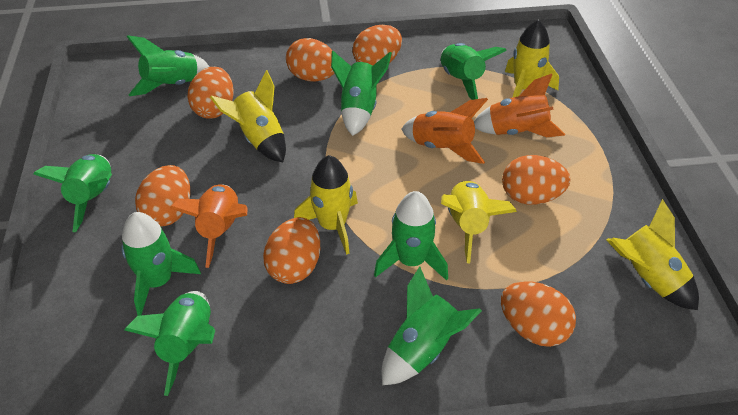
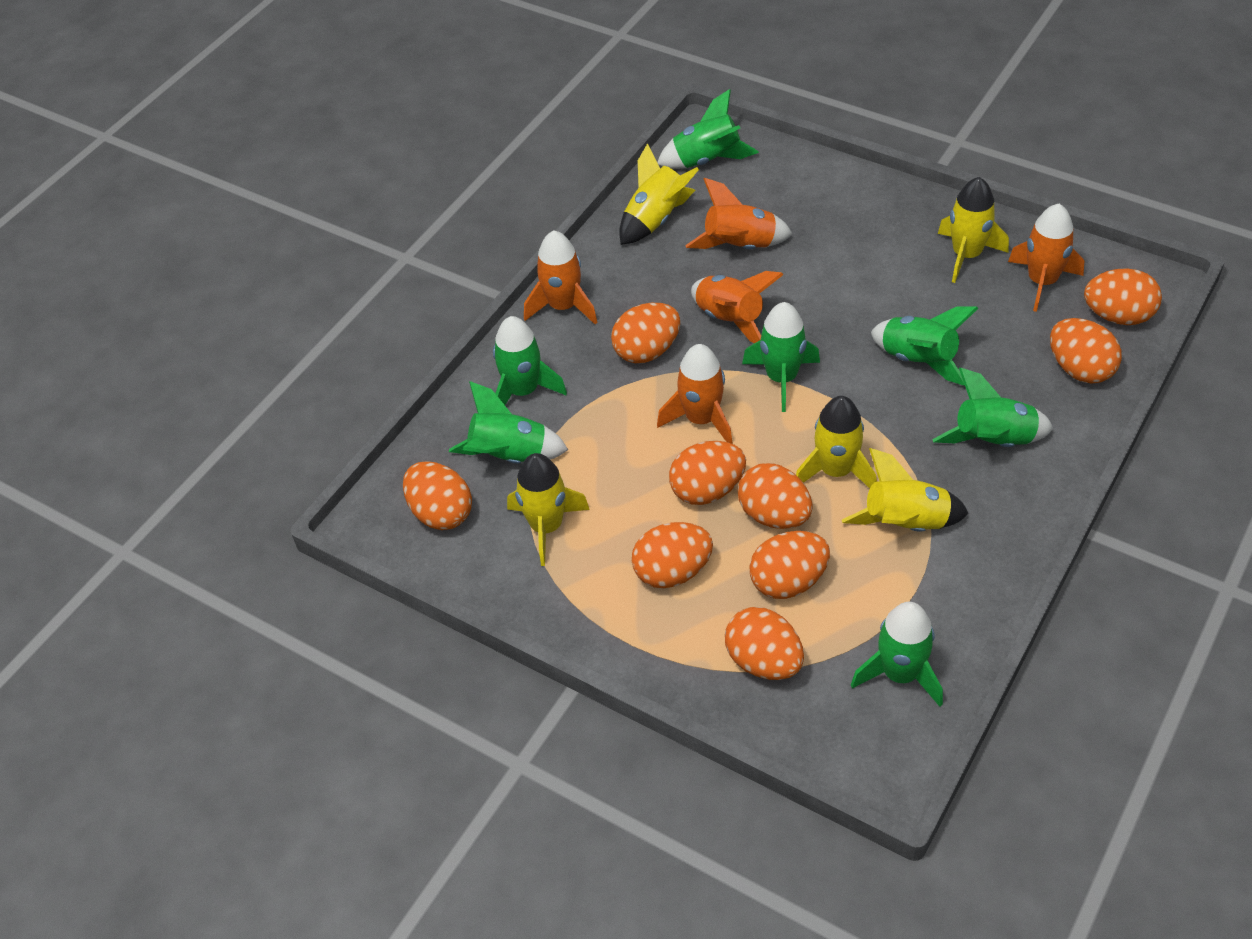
green rocket: [34,154,112,232] [121,212,201,316] [124,291,215,396] [127,35,210,96] [331,50,392,136] [374,191,448,281] [382,266,482,385] [441,43,507,100] = 8 -> [449,381,568,464] [493,316,567,405] [657,89,759,169] [742,302,820,412] [851,602,943,707] [871,306,978,386] [932,368,1053,447] = 7
orange egg: [135,165,190,227] [187,67,234,119] [263,217,320,284] [286,38,334,82] [352,25,402,66] [501,281,576,347] [502,155,571,205] = 7 -> [403,461,472,530] [611,303,680,363] [632,522,713,588] [669,441,746,505] [725,607,804,680] [738,463,813,529] [749,531,830,599] [1050,318,1122,383] [1084,268,1162,325] = 9
orange rocket: [170,184,248,268] [402,98,488,164] [474,73,565,137] = 3 -> [524,230,598,325] [657,344,733,444] [686,178,792,249] [691,271,784,343] [1008,204,1084,312] = 5

